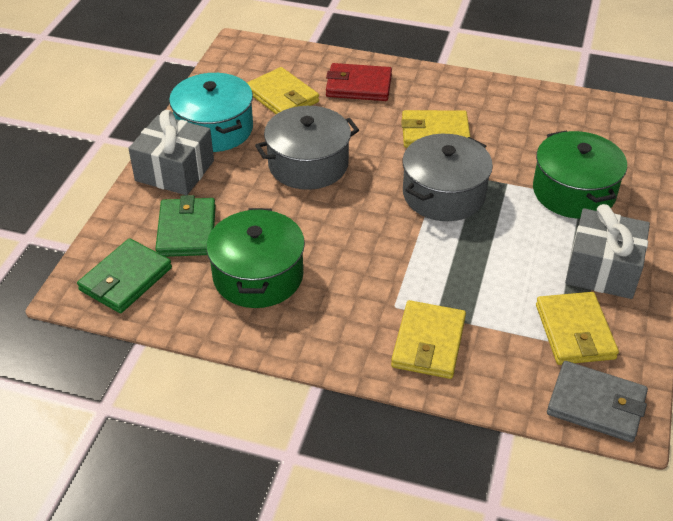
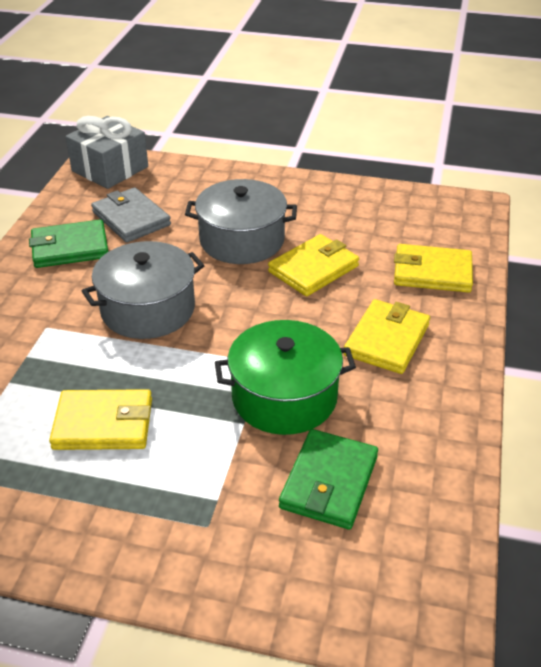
green pot: [206,208,305,308] [533,131,627,219] = 2 -> [215,320,356,435] = 1
grey gift: [128,110,214,195] [565,204,650,299] = 2 -> [66,116,148,189] = 1
red wallet: [326,63,392,101] = 1 -> none = 0
turquoise pot: [169,73,253,152] = 1 -> none = 0

